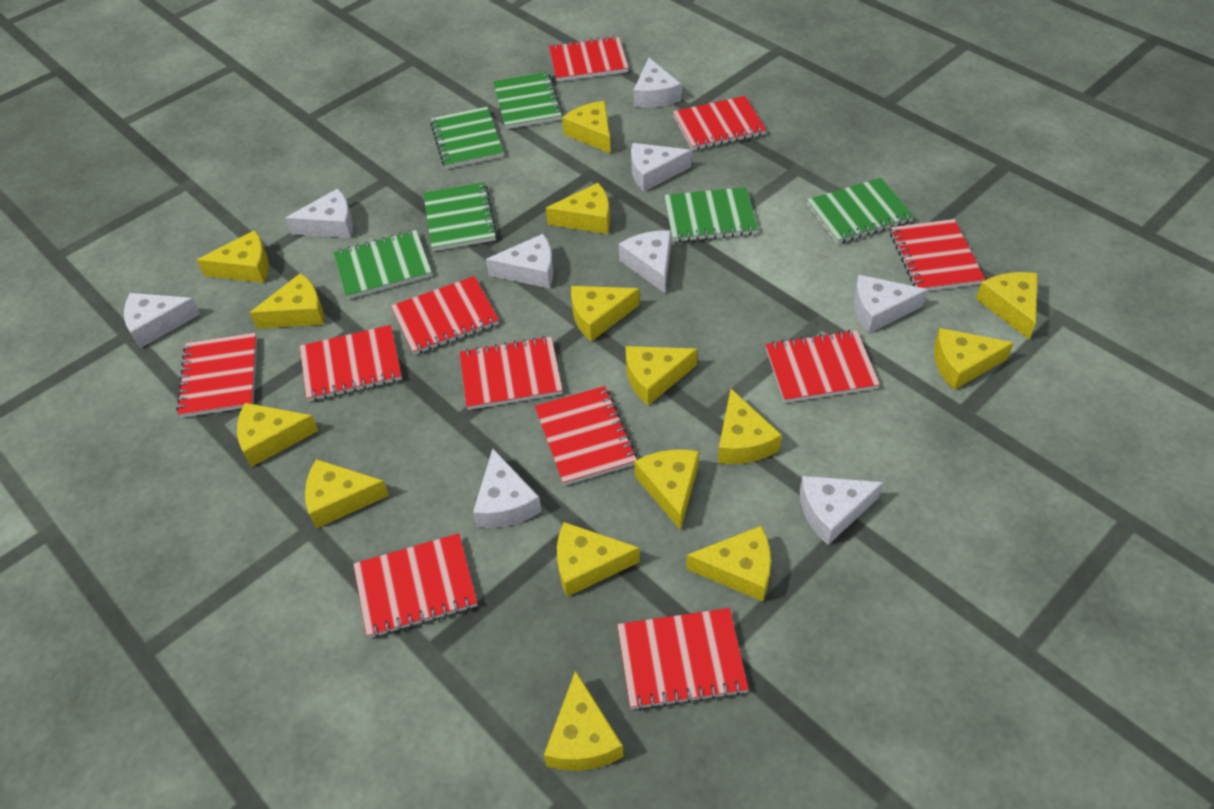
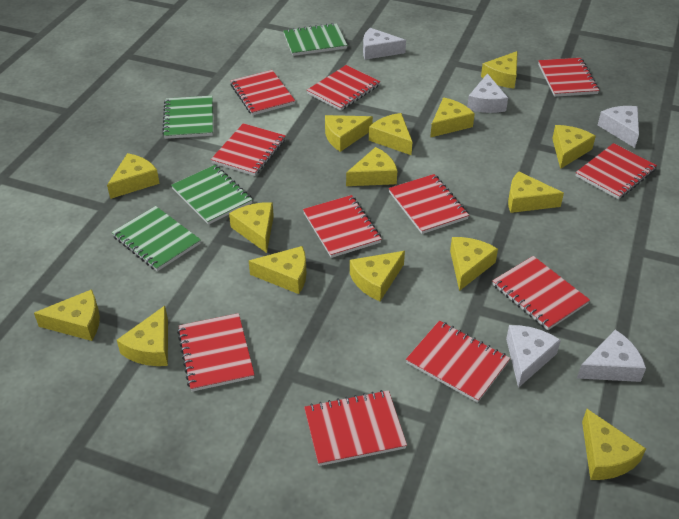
green notebook: [333,230,432,299] [423,182,497,251] [430,107,504,169] [493,72,563,129] [664,187,758,242] [807,178,914,244] = 6 -> [112,206,201,271] [162,96,213,139] [171,165,253,225] [283,23,347,56] = 4
white cheese: [124,293,200,348] [285,189,353,238] [473,448,542,528] [486,234,554,289] [619,230,671,293] [631,143,692,192] [634,58,681,107] [800,476,884,545] [854,275,928,333] = 9 -> [363,28,406,60] [467,73,508,113] [506,325,561,388] [577,330,646,382] [598,106,639,148] = 5

